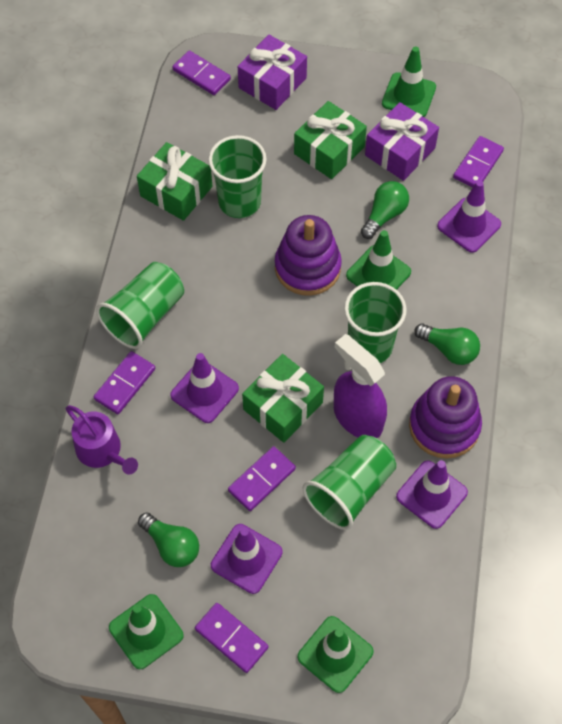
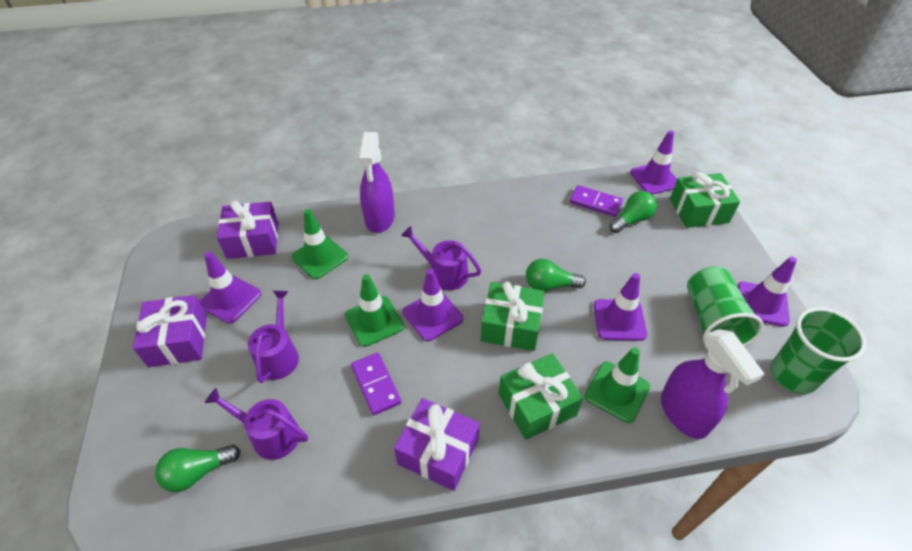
green cup: [96,262,184,349] [208,135,267,218] [303,435,396,530] [344,282,407,363] = 4 -> [687,267,764,346] [771,307,866,394] = 2
green traffic cone: [109,594,184,669] [298,616,374,693] [346,230,411,290] [382,46,436,117] = 4 -> [291,209,348,279] [345,274,404,347] [584,347,650,423] = 3
purple domino: [94,351,155,414] [172,50,231,95] [195,603,268,673] [228,446,296,511] [453,136,504,187] = 5 -> [351,353,401,415] [570,185,623,217] = 2
purple gift: [238,35,307,110] [365,102,439,181] = 2 -> [133,295,207,367] [217,200,278,259] [394,398,479,491] = 3
purple spray bottle: [334,334,387,438] = 1 -> [358,132,395,233] [661,329,765,439] = 2
purple stacking toy: [275,215,342,296] [409,376,482,459] = 2 -> none = 0
purple traffic cone: [170,353,239,423] [211,524,283,594] [396,460,468,529] [437,180,501,253] = 4 -> [199,252,261,324] [403,268,463,341] [594,273,647,341] [630,130,677,195] [737,257,797,327] = 5
purple watering can: [66,405,138,475] = 1 -> [205,388,308,460] [248,291,299,383] [401,226,481,290] = 3

